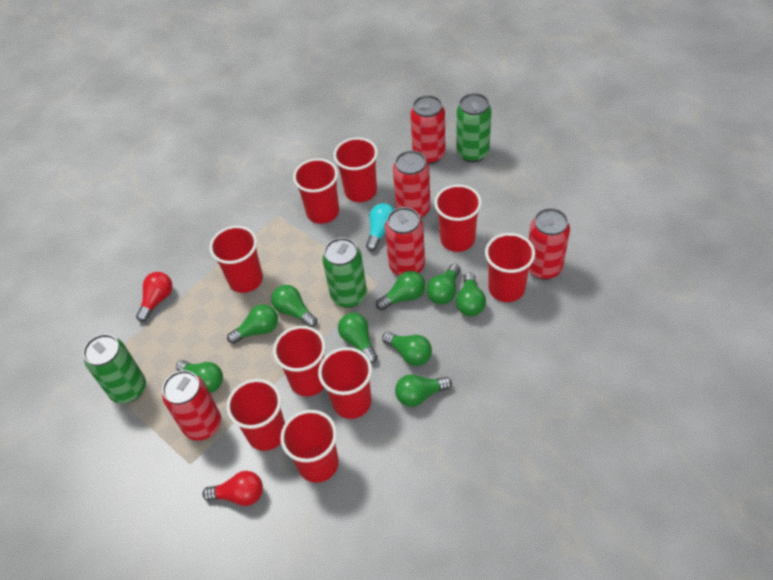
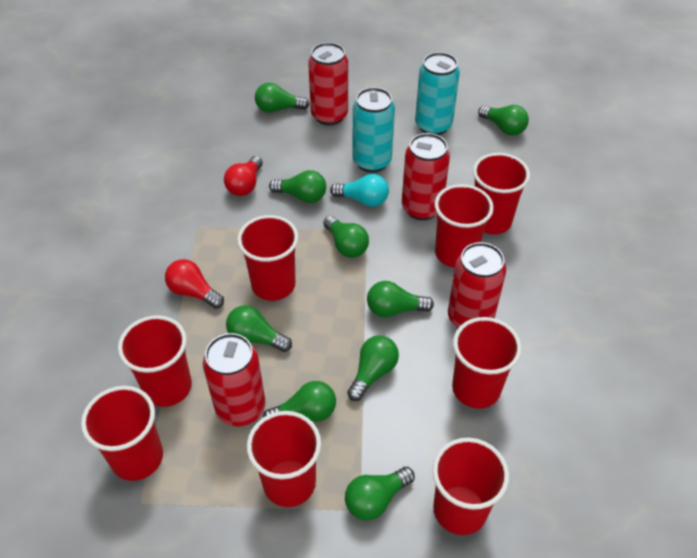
green can: [83,334,146,404] [322,237,367,308] [456,93,491,162] = 3 -> none = 0
red can: [162,370,221,441] [385,207,425,276] [393,150,431,218] [410,95,445,164] [529,208,570,280] = 5 -> [203,333,266,426] [308,42,348,125] [402,133,450,220] [448,242,506,328] = 4
red cup: [209,226,263,293] [227,379,285,451] [273,326,326,396] [280,410,339,483] [293,158,339,224] [318,347,372,419] [333,137,378,202] [434,185,482,252] [485,233,535,302] = 9 -> [81,386,163,481] [118,315,192,407] [237,215,298,301] [247,411,321,507] [433,438,509,535] [435,184,494,268] [452,317,521,409] [473,153,530,234] = 8
turquoise can: none = 0 -> [352,87,395,173] [415,52,460,135] = 2

